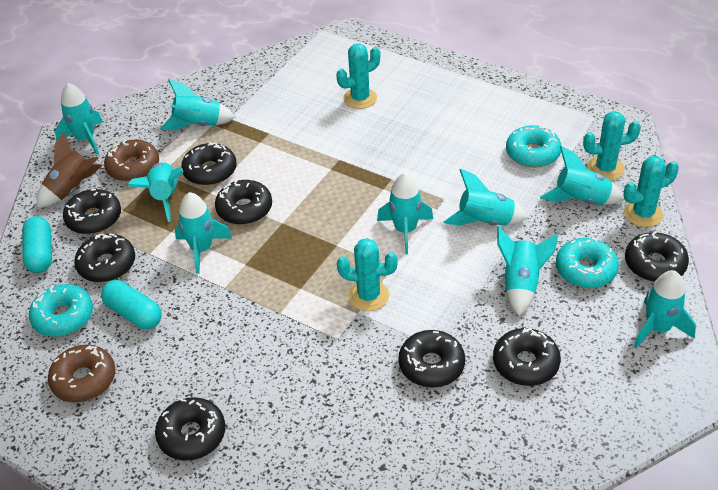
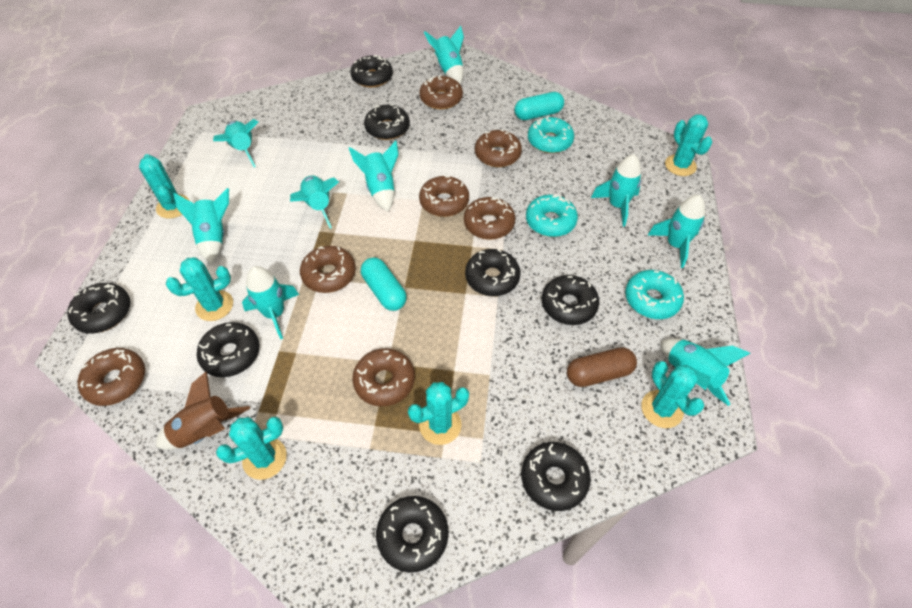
brown capsule: none = 0 -> [567,347,637,387] = 1
brown donut: [48,345,115,402] [104,140,159,182] = 2 -> [77,348,145,406] [300,246,356,293] [352,348,415,406] [419,75,463,109] [419,176,469,217] [464,197,515,240] [475,129,522,167] = 7
turquoise cactus: [336,43,380,109] [337,238,398,311] [583,111,641,180] [624,156,679,227] = 4 -> [139,154,190,219] [166,257,233,321] [216,417,287,480] [408,382,469,445] [641,361,705,428] [665,115,712,176] = 6

